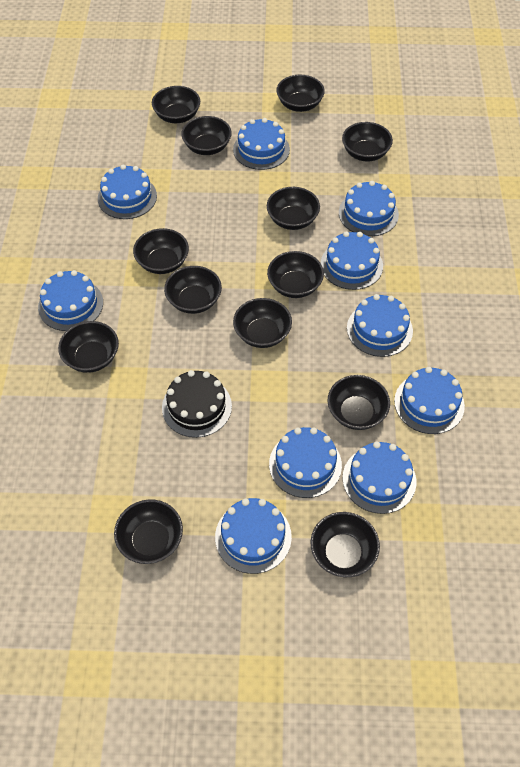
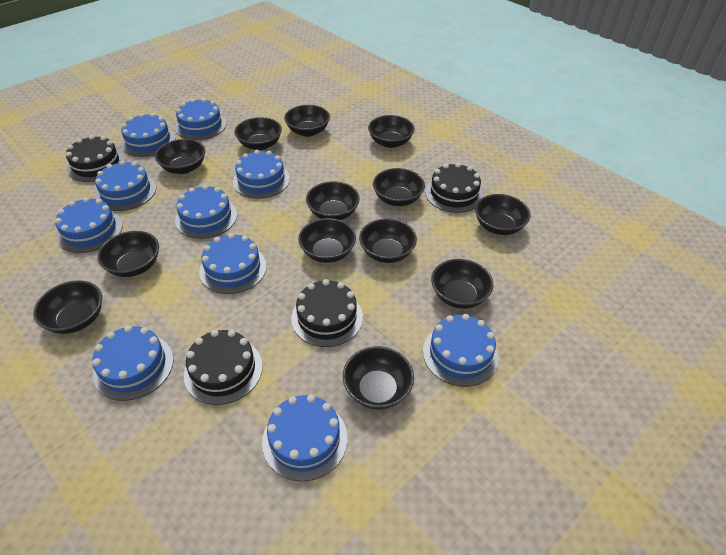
black cake: [162,370,232,438] = 1 -> [66,135,125,182] [184,330,263,405] [291,279,363,347] [425,163,483,213] = 4

